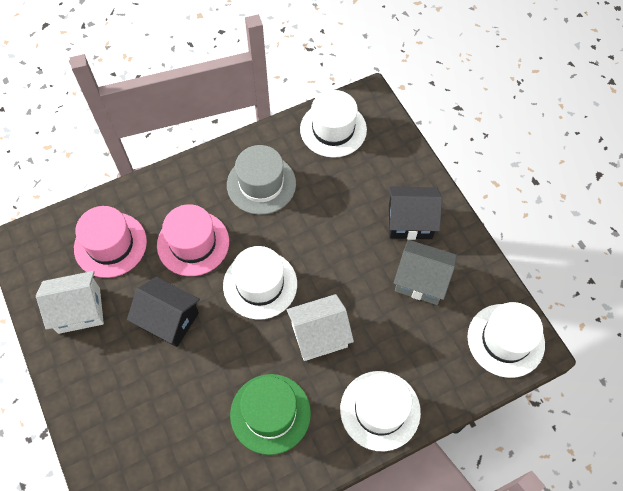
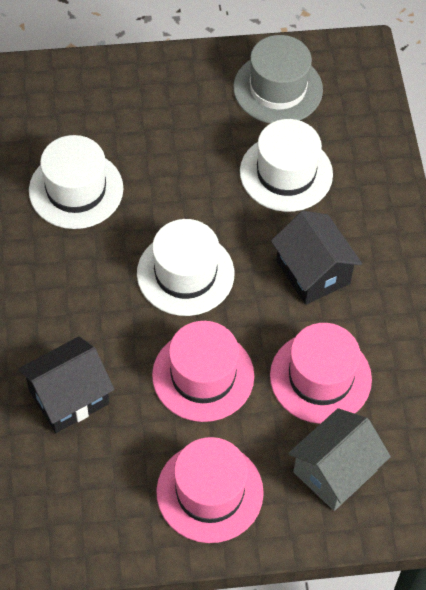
green hat: [230,374,311,455] = 1 -> none = 0
pink hat: [74,206,147,278] [157,204,229,276] = 2 -> [152,321,254,422] [156,437,264,543] [270,323,372,424] = 3
white hat: [223,246,297,320] [300,90,367,158] [340,371,421,451] [467,302,545,378] = 4 -> [29,135,123,229] [137,219,234,316] [240,119,333,212] = 3
white house: [36,271,104,334] [287,294,354,361] = 2 -> none = 0

